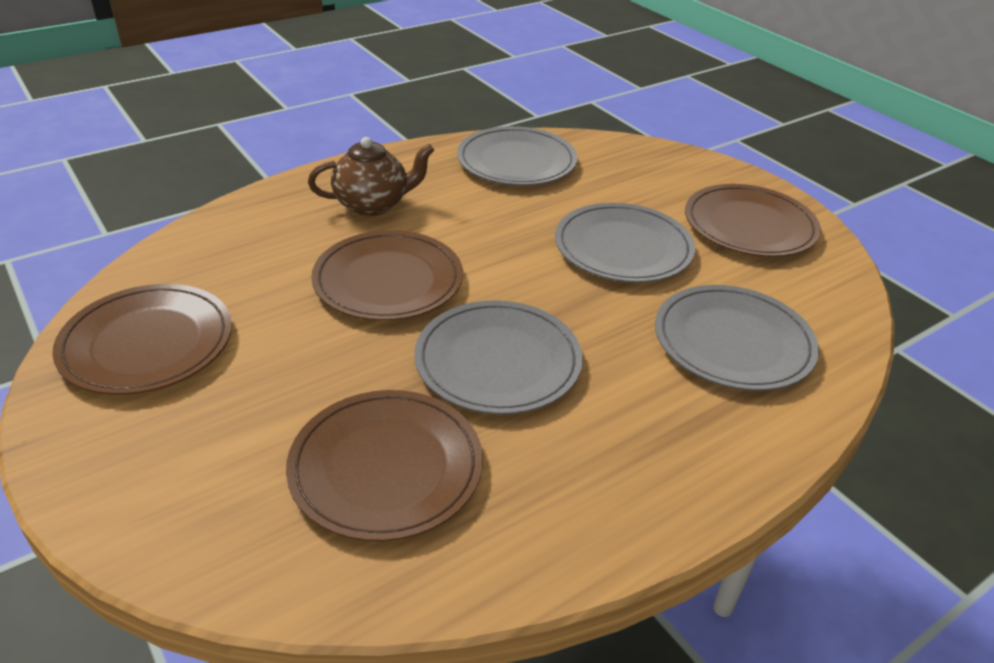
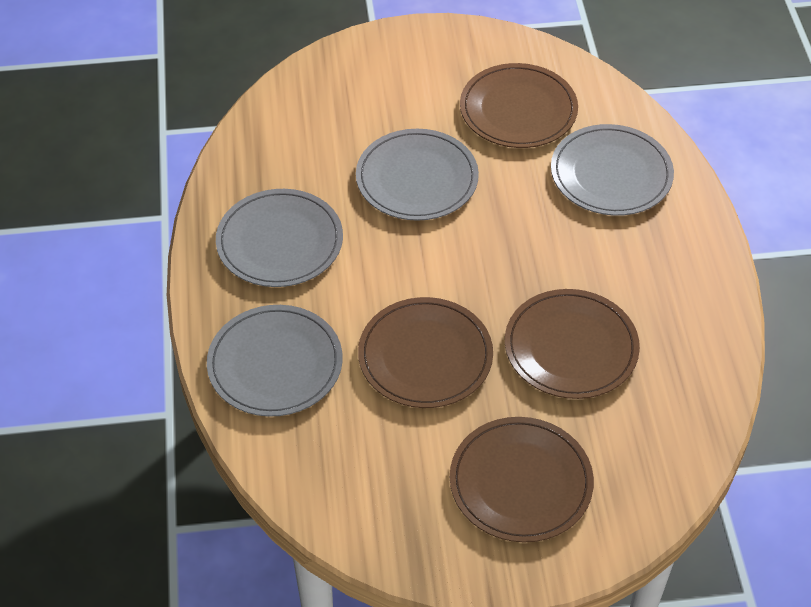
brown teapot: [308,137,434,216] = 1 -> none = 0

